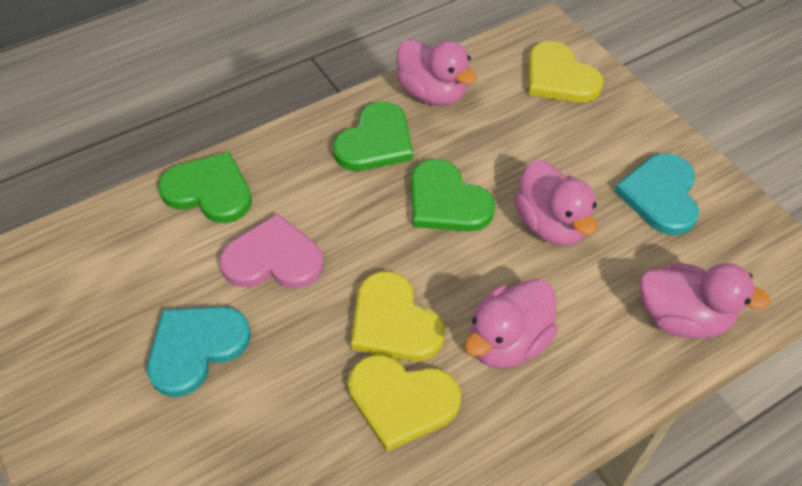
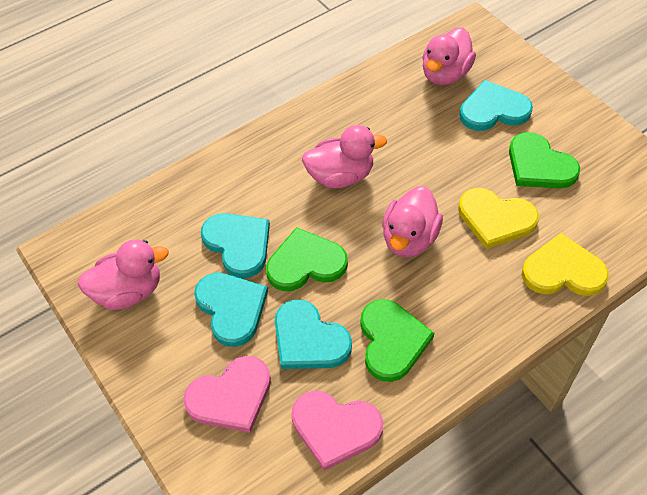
pink heart: [219,214,324,289] = 1 -> [183,356,271,433] [291,391,383,471] = 2
turquoise heart: [147,306,251,397] [614,153,699,235] = 2 -> [194,273,268,347] [201,213,270,278] [275,299,352,369] [459,80,533,131] = 4
yellow heart: [348,355,461,452] [351,271,445,361] [528,41,604,103] = 3 -> [458,188,539,249] [521,233,609,296] = 2

